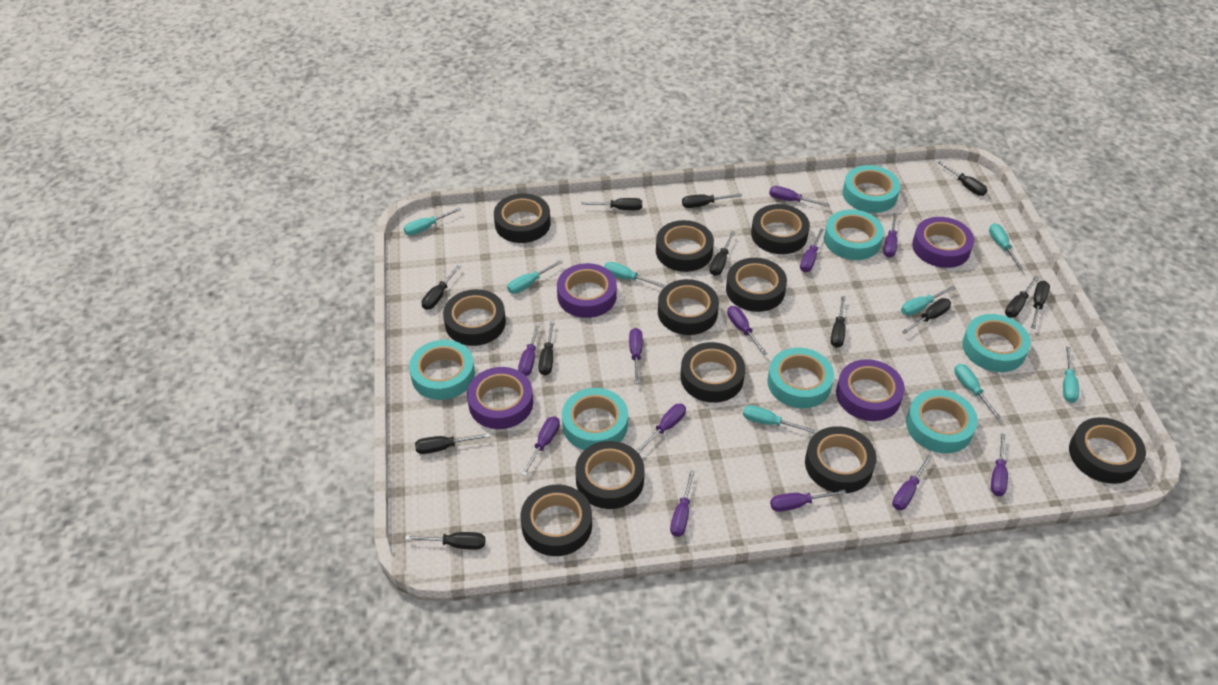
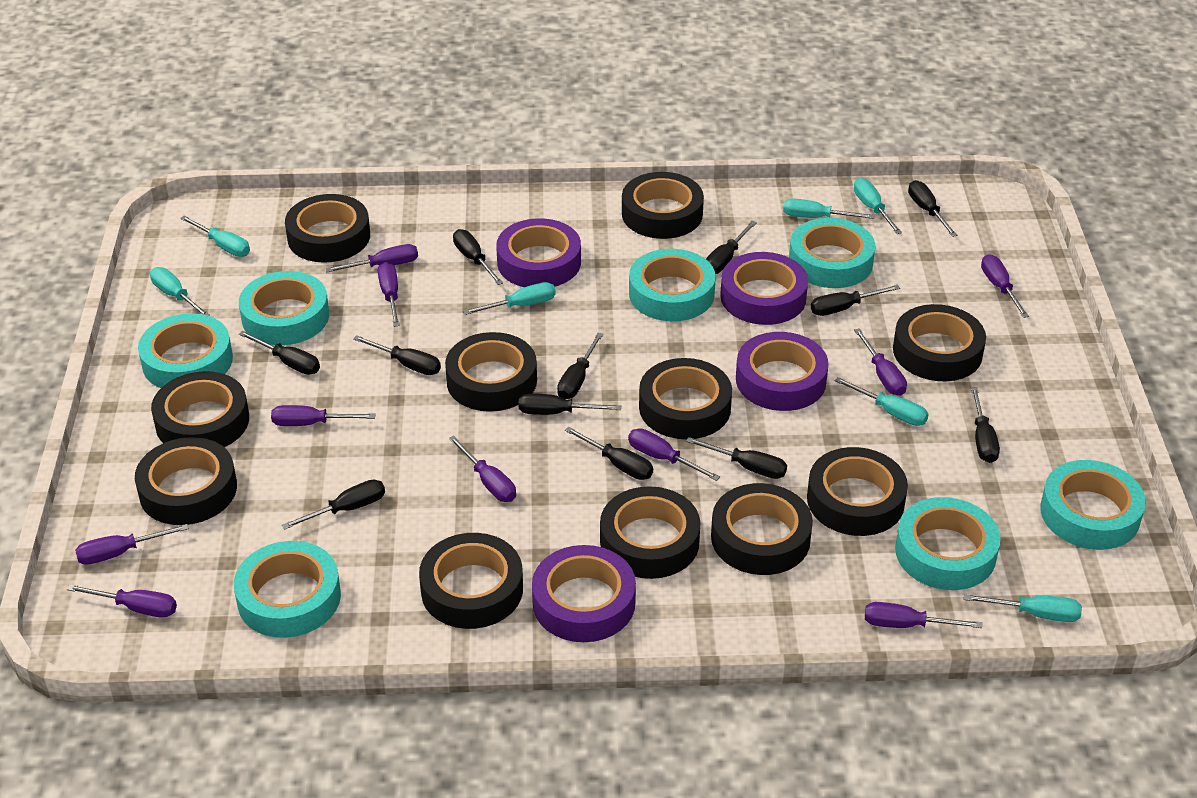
purple screwdriver: [518,322,540,376] [521,416,560,476] [629,328,643,384] [636,404,686,453] [670,470,695,537] [727,306,767,355] [769,186,830,207] [770,490,846,512] [800,228,824,272] [883,213,898,258] [892,454,933,510] [991,433,1008,496] = 12 -> [67,584,177,618] [75,524,189,565] [271,405,376,426] [325,244,418,273] [378,262,400,327] [449,436,516,502] [628,428,720,481] [854,328,907,396] [865,602,982,628] [981,254,1029,318] = 10
turquoise screwdriver: [404,207,462,236] [507,260,563,294] [604,262,665,288] [743,405,815,433] [901,286,956,316] [954,364,1001,419] [989,223,1023,270] [1063,347,1079,403] = 8 -> [150,267,210,316] [180,215,250,257] [463,282,556,315] [783,198,875,219] [835,377,929,426] [854,178,902,234] [964,594,1082,622] = 7

